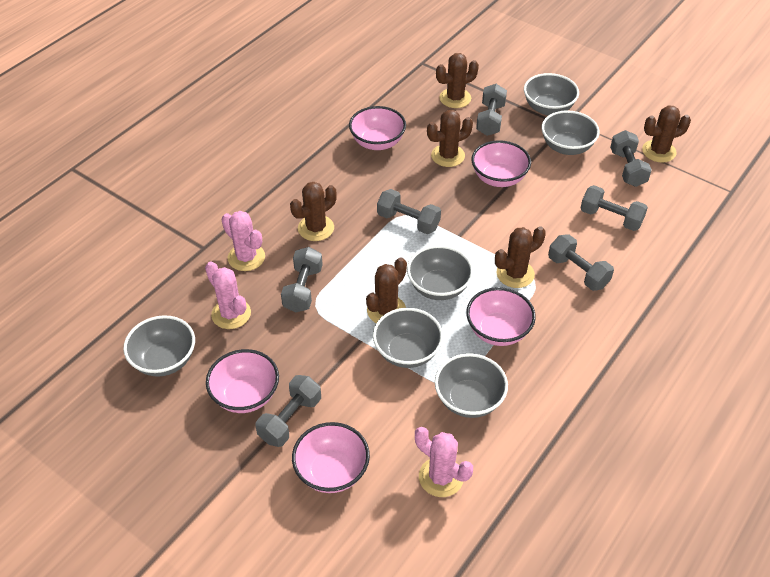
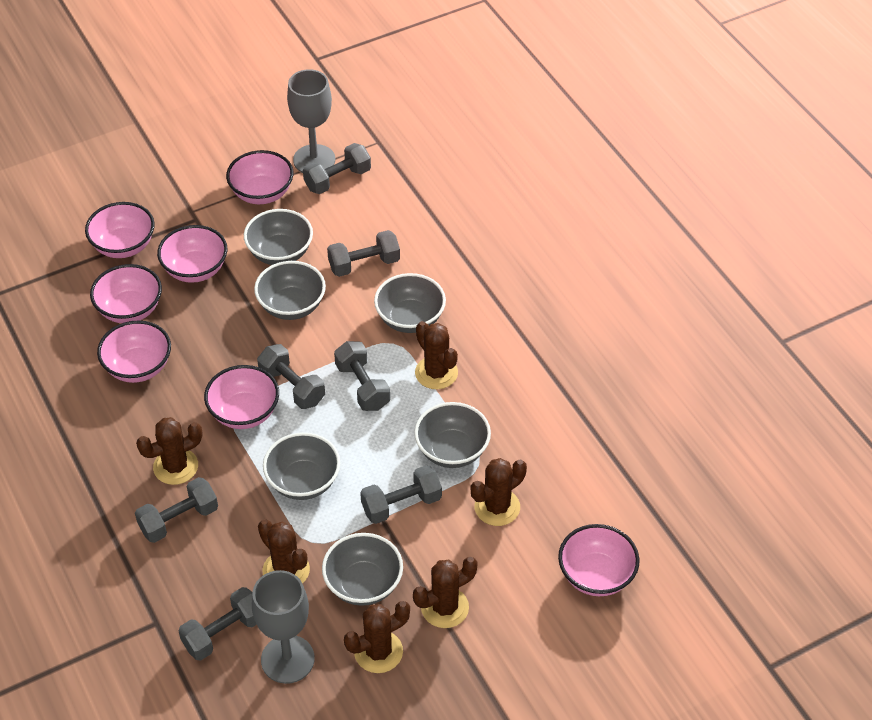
grey goblet: none = 0 -> [252,570,315,684] [287,69,335,173] = 2
pink bowl: [206,349,279,413] [292,422,370,493] [349,106,406,150] [466,287,536,346] [472,140,531,187] = 5 -> [85,202,155,258] [90,264,162,323] [97,320,171,383] [157,225,227,283] [204,365,279,429] [226,150,294,204] [558,524,639,596] = 7
pink cactus: [205,261,251,329] [221,211,265,271] [415,427,473,497] = 3 -> none = 0

